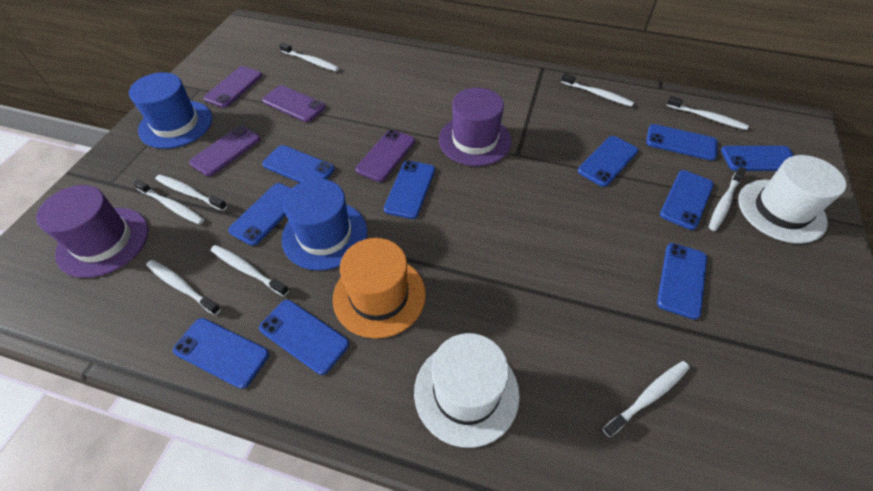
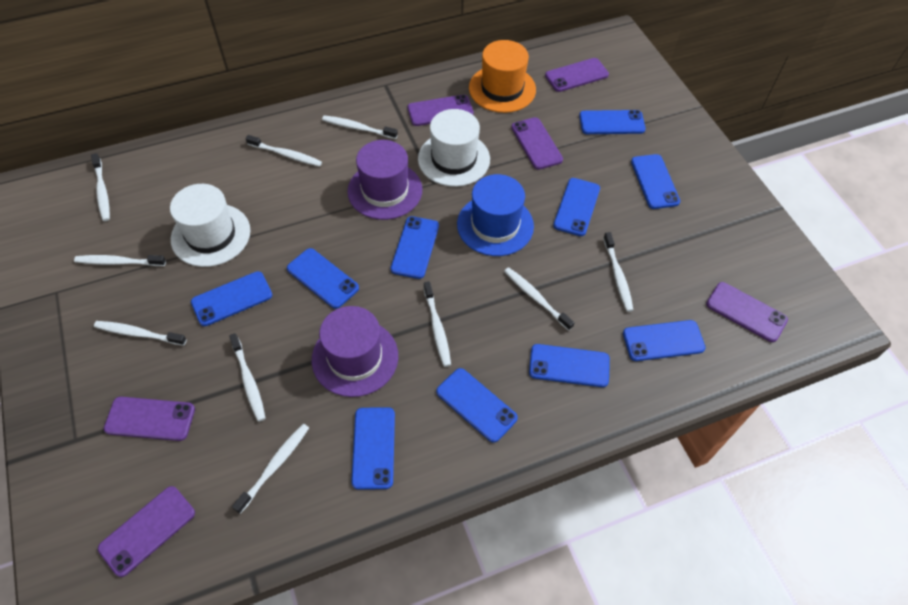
blue hat: [129,72,212,149] [282,179,367,271] = 2 -> [457,174,534,256] = 1
purple phone: [189,126,260,176] [204,66,262,108] [262,85,326,122] [356,129,415,182] = 4 -> [98,486,195,577] [104,397,195,441] [407,95,474,126] [511,117,563,170] [545,58,609,92] [706,282,788,342] = 6
white toothbrush: [133,179,204,225] [146,260,221,315] [155,175,227,211] [211,245,289,296] [279,43,339,71] [561,73,634,107] [603,361,690,437] [666,96,749,130] [709,167,746,231] = 9 -> [74,255,166,266] [91,153,110,221] [94,321,187,346] [229,333,266,422] [232,424,309,514] [246,135,322,167] [322,115,398,139] [423,281,451,367] [504,267,575,331] [603,232,633,312] = 10

